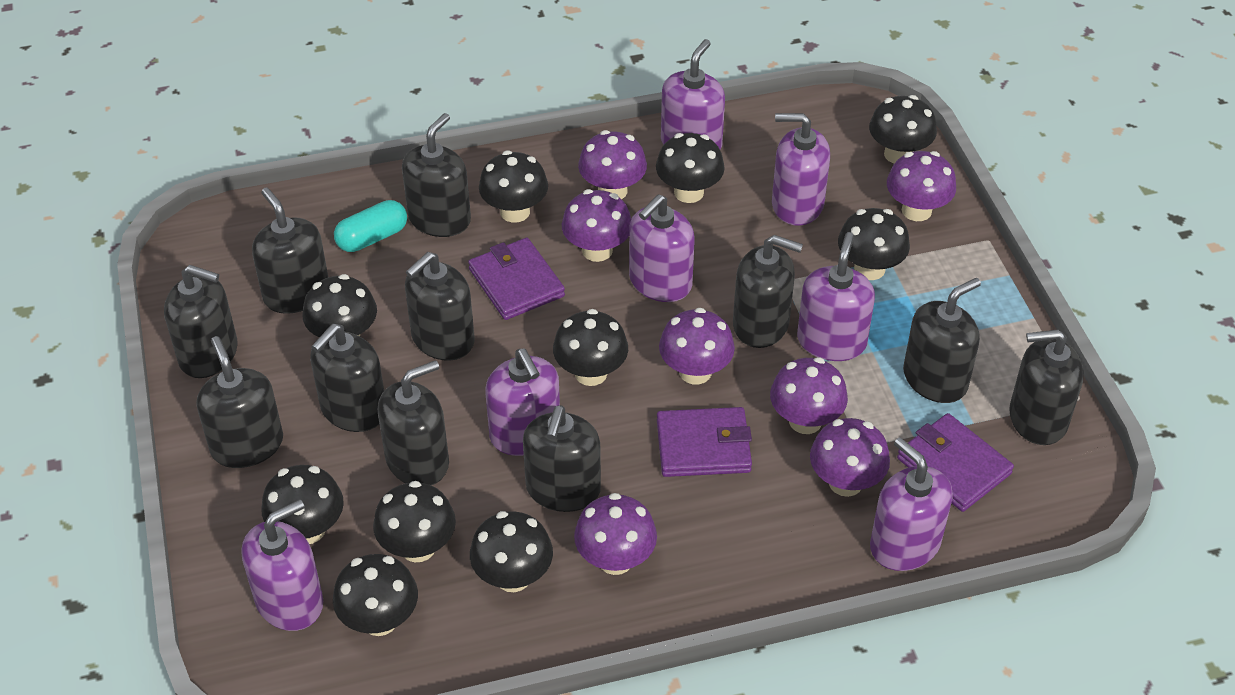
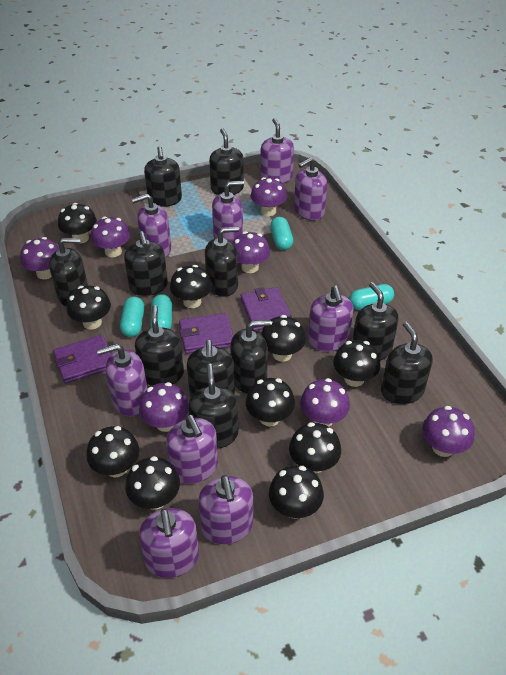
purple soap dispenser: [242,499,323,631] [485,349,560,456] [629,194,695,302] [661,39,725,150] [772,113,830,226] [797,232,875,361] [870,437,953,571] = 7 -> [97,344,147,416] [132,194,171,258] [139,508,199,578] [166,415,218,484] [198,475,253,544] [212,181,244,242] [260,118,294,183] [294,157,327,220] [308,286,354,352] = 9
turquoise capsule: [334,200,407,252] = 1 -> [120,297,144,337] [150,294,172,329] [270,217,293,250] [349,284,394,310] = 4

